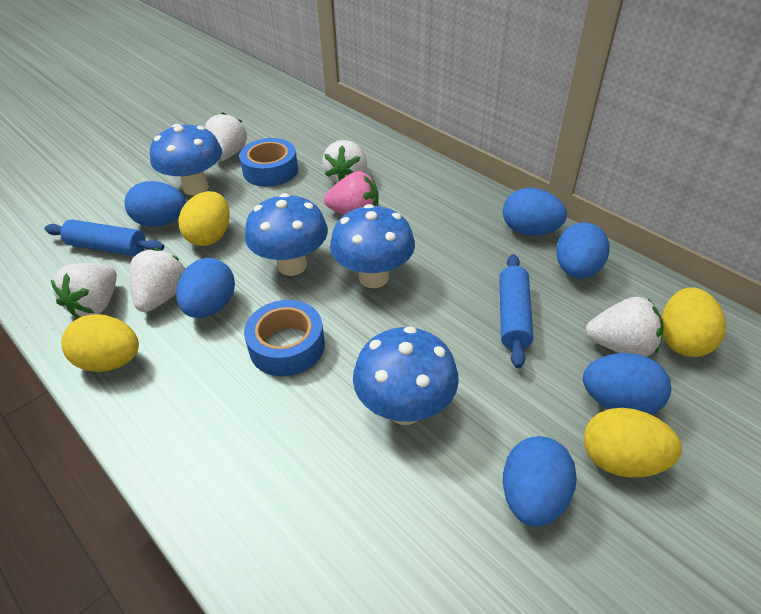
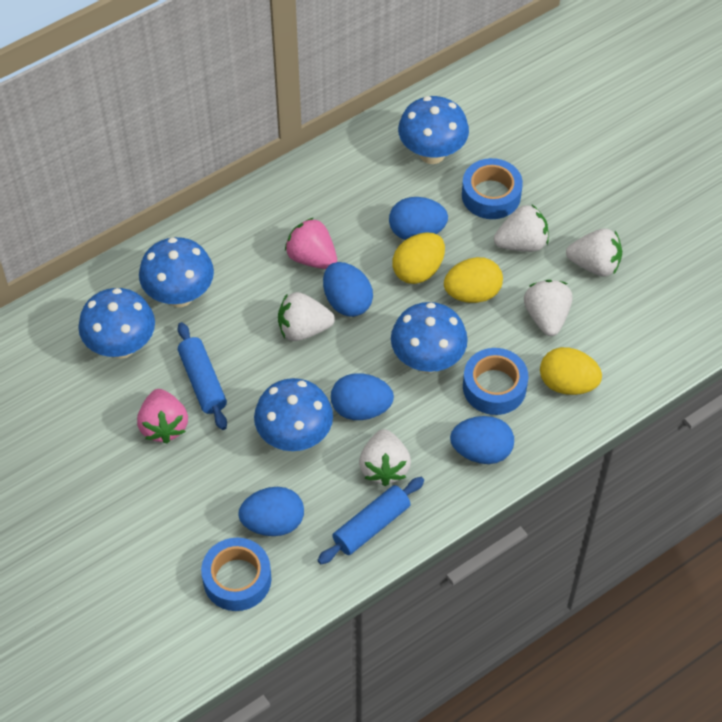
blue egg: [124,181,186,227] [176,258,235,318] [503,188,567,236] [503,436,577,527] [556,222,610,279] [583,353,671,415] = 6 -> [238,487,304,536] [323,262,373,317] [331,373,394,420] [389,197,448,240] [450,416,514,464] = 5
blue mushroom: [150,124,222,195] [245,193,328,276] [330,204,415,288] [353,326,459,425] = 4 -> [78,288,155,359] [139,237,214,307] [254,378,333,451] [391,302,468,373] [398,96,469,164] = 5
blue tape: [239,138,298,187] [244,300,325,376] = 2 -> [201,538,271,611] [462,158,523,219] [463,348,528,415] = 3
pink strawberry: [324,171,379,215] = 1 -> [137,389,188,444] [285,218,337,269] = 2
yellow egg: [61,314,139,372] [178,191,229,246] [584,408,682,478] [661,287,726,357] = 4 -> [392,232,445,284] [444,257,503,303] [540,347,602,395] = 3

